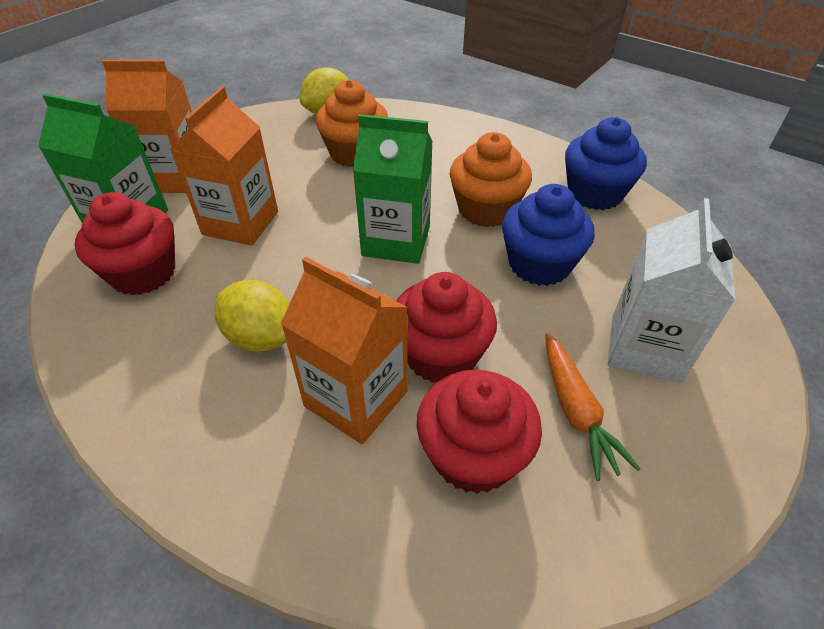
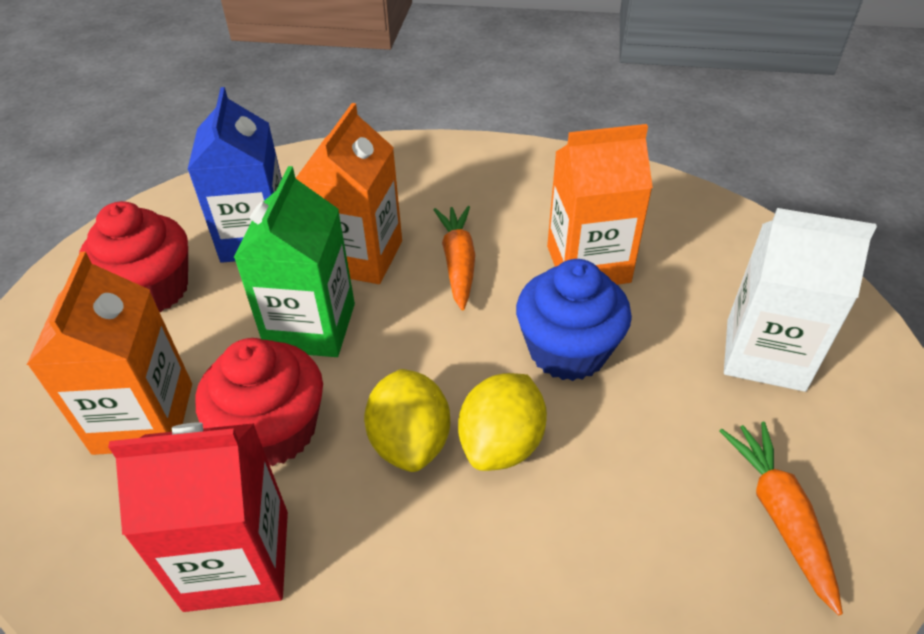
blue carton: none = 0 -> [187,87,282,263] = 1
blue cupcake: [502,184,595,286] [565,117,647,210] = 2 -> [516,259,632,381] = 1
green carton: [38,93,168,222] [353,114,433,264] = 2 -> [234,166,355,357] = 1
orange carrot: [545,333,640,481] = 1 -> [434,206,475,311] [719,422,843,615] = 2
orange cupcake: [316,80,388,167] [450,132,532,227] = 2 -> none = 0
red carton: none = 0 -> [108,422,288,612] = 1
red cupcake: [75,192,175,295] [396,272,497,383] [417,370,542,494] = 3 -> [79,201,188,312] [195,338,323,466] = 2

